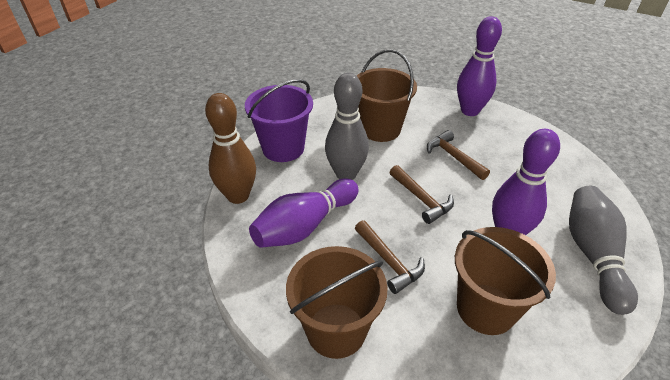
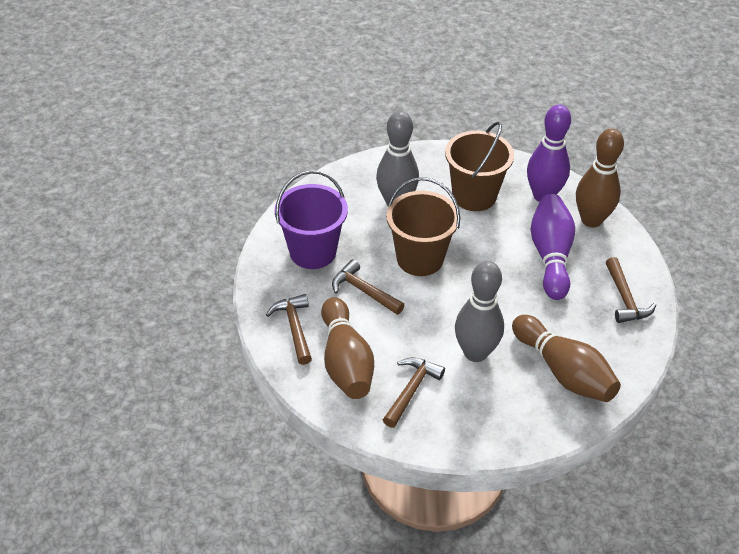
brown bowling pin: [205,93,256,204] = 1 -> [321,297,374,399] [512,315,621,402] [576,129,624,228] = 3
brown bucket: [286,246,388,359] [357,49,417,142] [455,227,556,335] = 3 -> [386,177,460,276] [445,122,514,211] = 2
brown hammer: [355,220,425,294] [389,165,454,224] [427,130,490,180] = 3 -> [266,294,312,365] [332,259,405,315] [383,357,445,428] [606,257,656,323] = 4
purple bowling pin: [249,178,359,248] [457,16,502,116] [492,129,560,235] = 3 -> [527,105,571,202] [531,194,575,300] = 2

